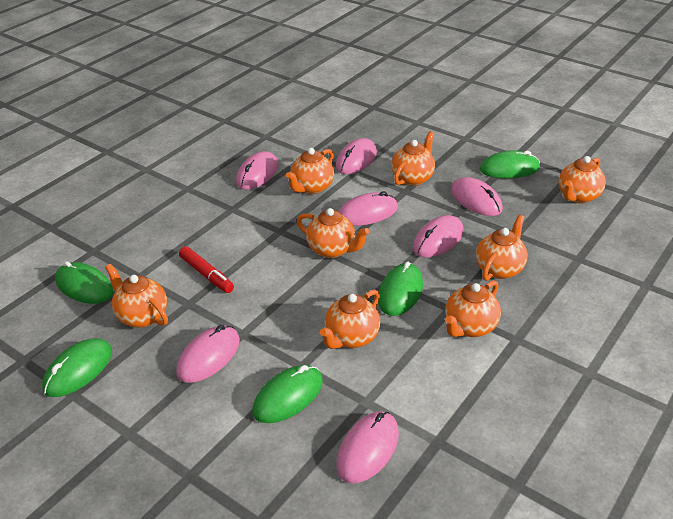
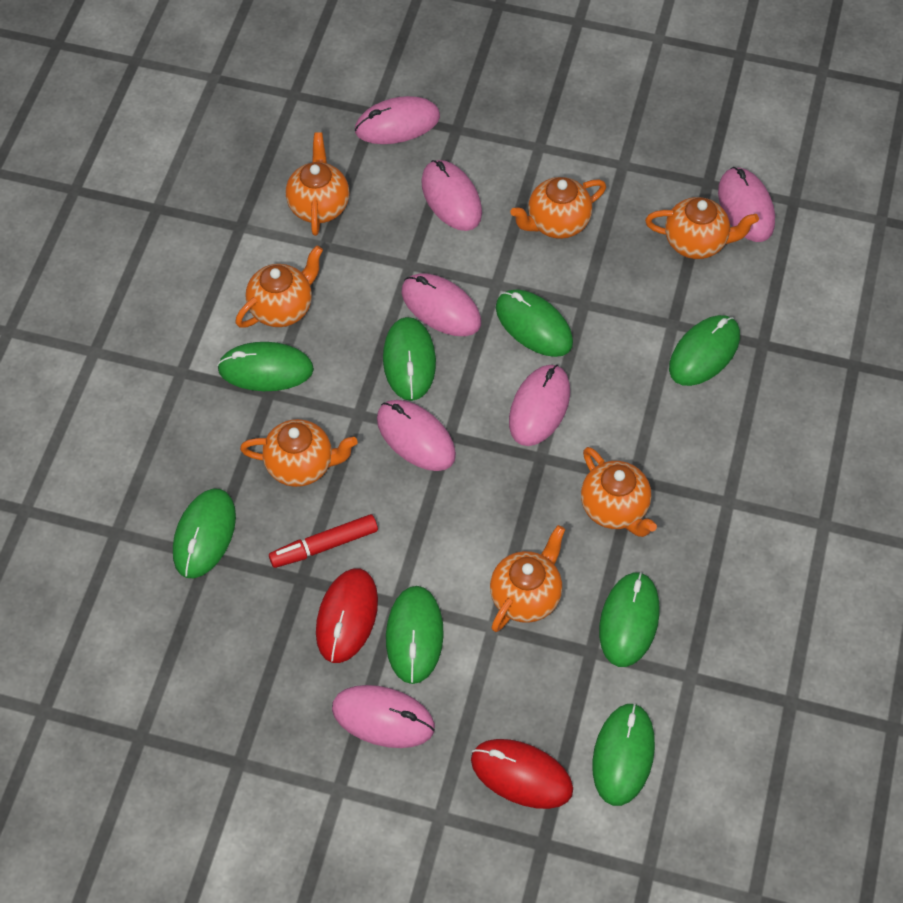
green mouse: [42,338,112,397] [55,261,113,304] [252,365,323,423] [378,261,423,316] [480,150,540,178] = 5 -> [173,488,236,578] [217,342,314,391] [383,317,436,401] [386,586,444,684] [496,289,573,357] [592,703,655,806] [599,572,660,667] [669,315,740,386] = 8
orange teapot: [105,264,168,328] [286,148,334,194] [297,208,369,258] [320,290,380,349] [391,131,435,186] [445,280,501,337] [476,214,528,281] [558,156,606,203] = 8 -> [235,246,323,328] [240,419,358,487] [286,132,349,236] [490,525,565,632] [510,177,606,239] [581,447,657,537] [645,197,759,259] = 7
red mouse: none = 0 -> [316,568,378,663] [471,739,573,809] = 2

